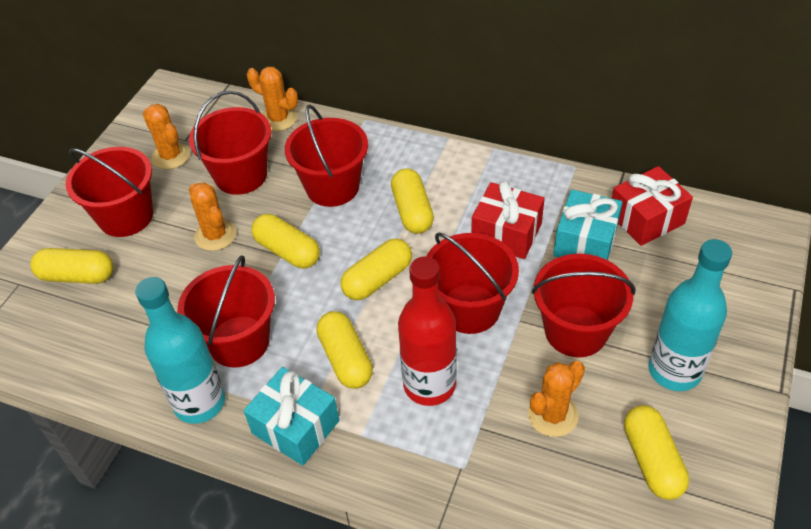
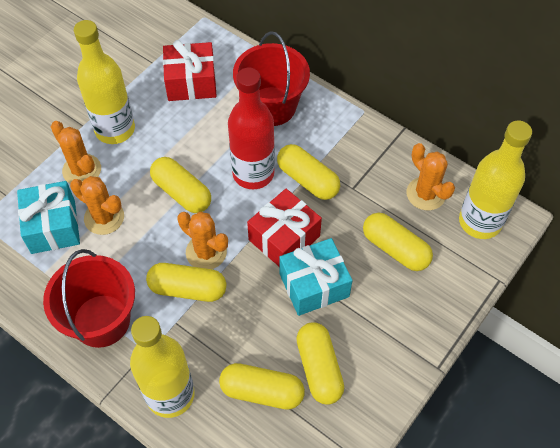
red bucket: [66,147,153,237] [177,255,275,368] [189,91,272,195] [285,105,368,207] [426,232,519,334] [532,254,635,357] = 6 -> [43,249,135,348] [233,31,310,126] = 2
turquoise bottle: [135,277,225,424] [648,239,732,391] = 2 -> none = 0
yellow bottle: none = 0 -> [74,20,135,144] [130,316,195,418] [459,120,532,239] = 3

